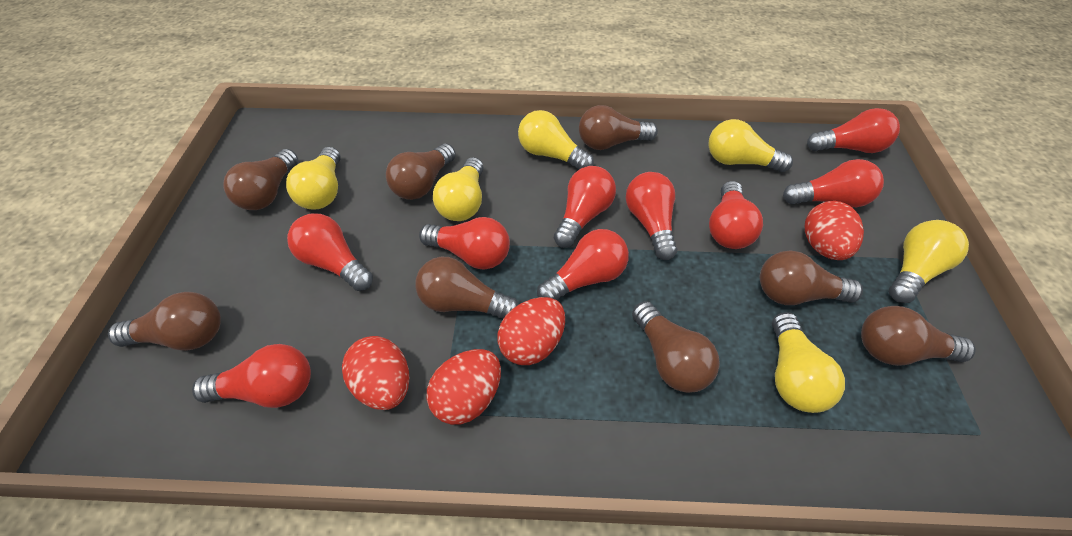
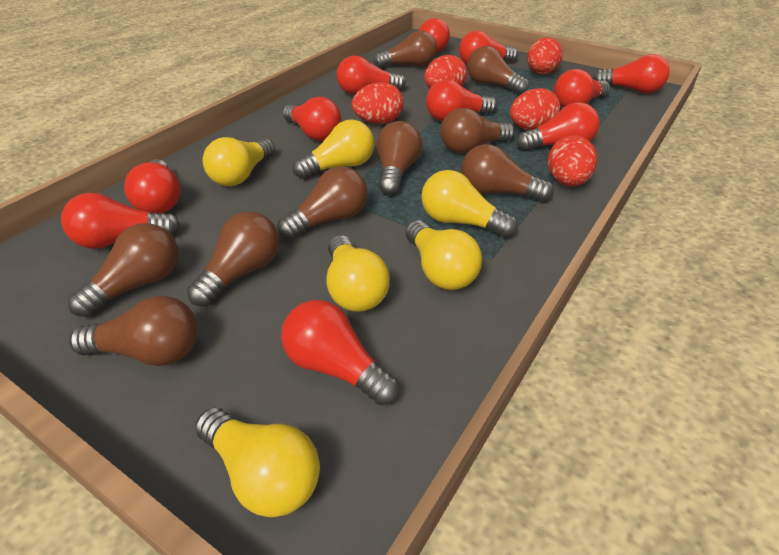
brown light bulb: [108,292,221,351] [223,149,298,210] [386,143,456,200] [416,257,519,319] [579,105,658,150] [632,301,720,393] [760,250,863,305] [861,306,976,366] = 8 -> [68,223,179,317] [69,296,198,366] [187,211,279,306] [277,166,367,239] [373,31,437,68] [376,121,422,195] [440,108,514,153] [461,144,554,202] [467,46,529,94] = 9
red egg: [342,336,409,410] [426,349,501,425] [497,297,565,365] [805,201,864,260] = 4 -> [352,82,403,124] [424,55,467,88] [510,88,560,131] [527,37,563,74] [547,135,597,186] = 5
red light bulb: [192,344,311,408] [287,213,373,291] [419,217,510,270] [537,229,629,300] [554,166,616,248] [626,172,678,260] [709,181,763,249] [783,159,884,207] [807,108,900,153] = 9 -> [61,193,180,249] [124,159,181,214] [281,300,399,406] [283,97,341,141] [337,56,406,95] [419,18,450,53] [426,80,497,121] [459,31,518,64] [517,102,600,151] [554,69,610,107] [593,54,670,94] = 11

